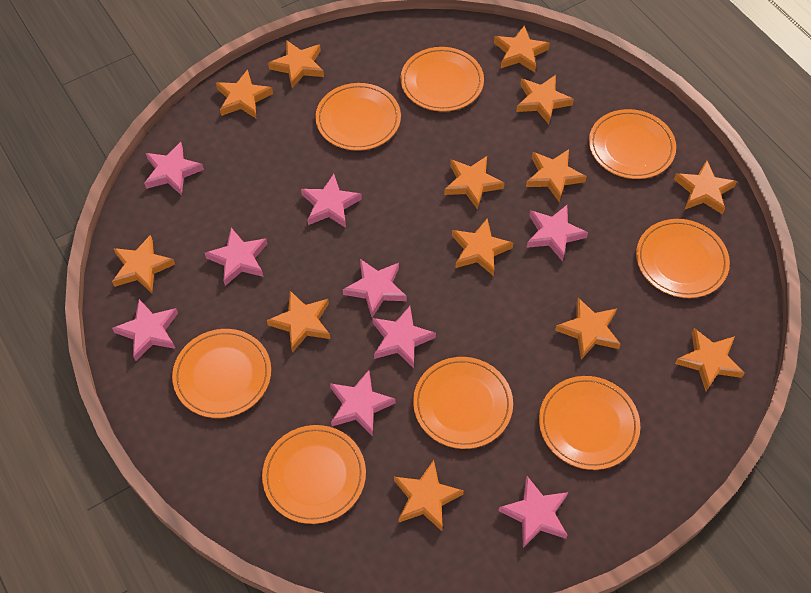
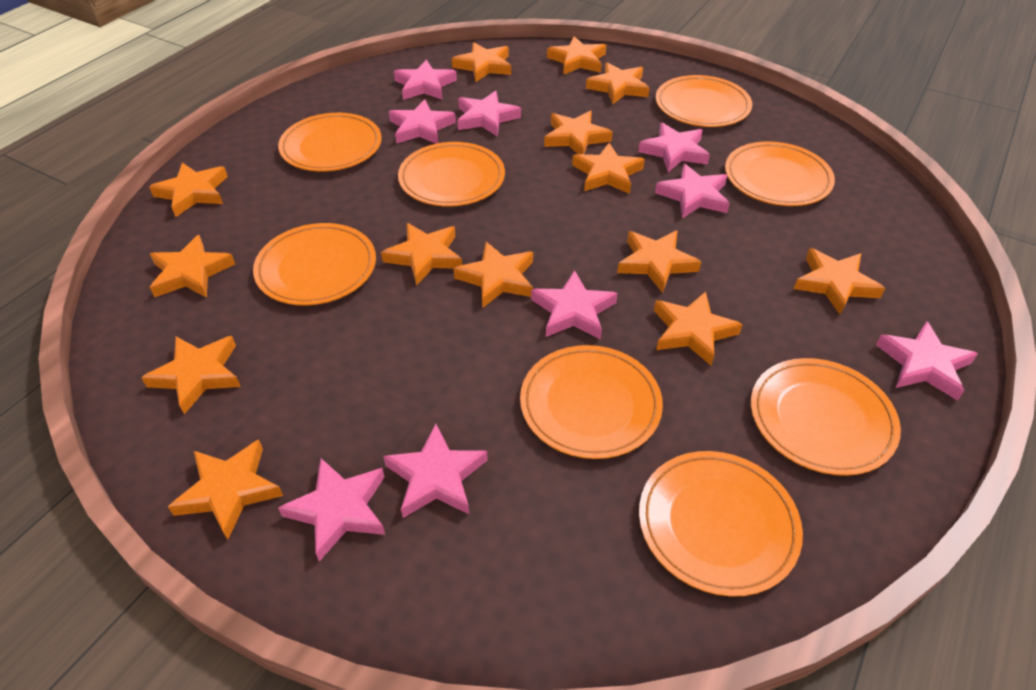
orange star: [112,235,175,293] [216,69,273,118] [267,291,330,353] [268,40,324,88] [394,460,464,531] [444,156,505,210] [452,219,513,276] [494,25,550,72] [516,75,574,124] [526,149,587,202] [555,298,621,360] [674,161,737,215] [675,328,745,391] = 13 -> [141,336,241,414] [149,163,228,217] [150,235,235,298] [168,440,283,540] [381,223,462,286] [452,42,511,82] [454,242,533,308] [544,111,613,154] [547,36,606,75] [572,143,645,194] [586,62,650,104] [617,230,701,293] [654,292,743,366] [794,248,885,315] = 14

